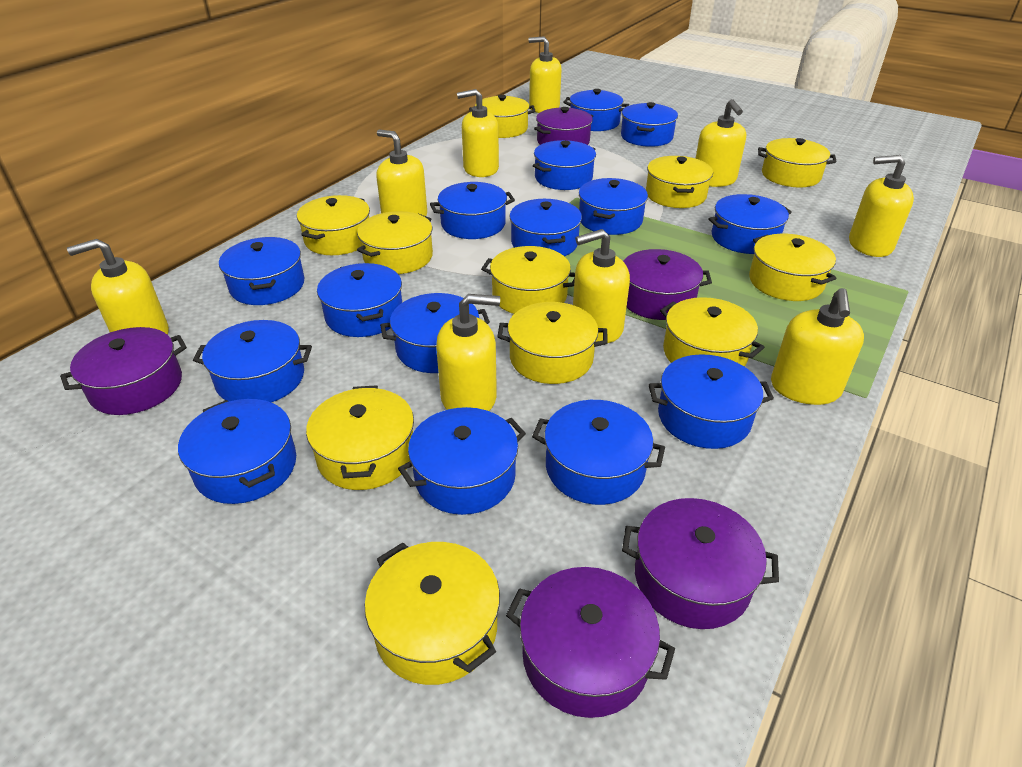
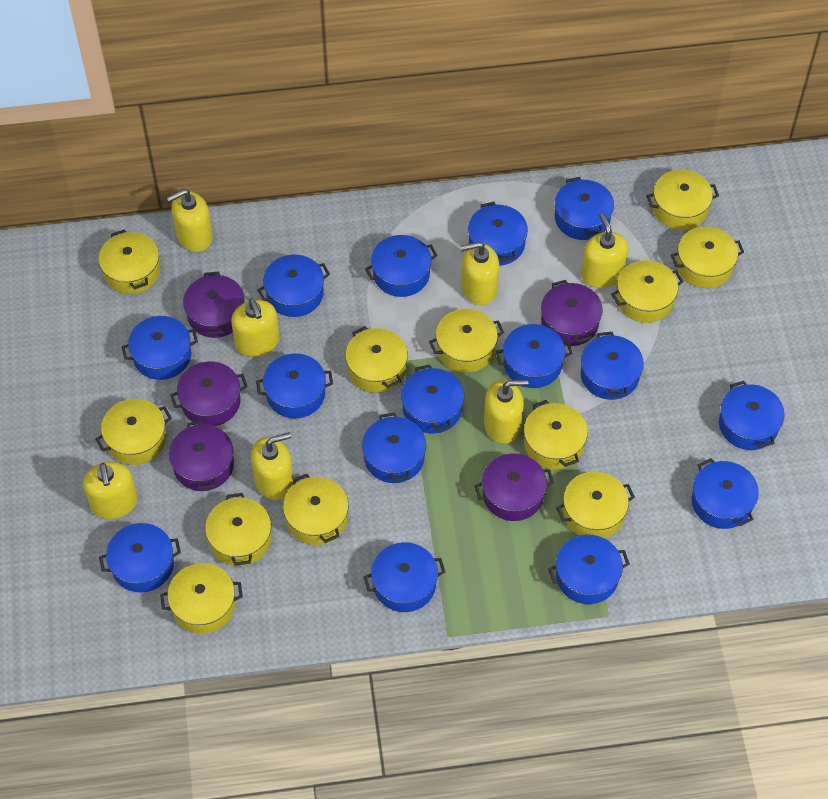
yellow pot: [297,195,370,255] [306,385,414,490] [357,211,433,274] [365,542,500,685] [469,95,535,138] [481,246,575,314] [497,302,608,384] [646,156,713,208] [660,297,764,367] [749,234,837,301] [758,138,837,187] = 11 -> [96,399,172,465] [99,229,160,294] [160,563,243,634] [205,493,271,566] [283,474,349,545] [345,326,408,393] [429,309,504,373] [524,400,588,469] [556,472,635,538] [611,260,683,323] [646,170,719,230] [671,227,744,288] = 12
yellow soap dispenser: [67,239,169,335] [376,130,427,216] [436,294,500,411] [457,89,499,177] [529,36,562,113] [573,229,630,343] [695,99,746,187] [771,288,864,405] [849,155,914,257] = 9 -> [83,462,138,519] [167,189,213,252] [231,298,279,357] [251,432,293,500] [460,242,499,305] [484,379,529,444] [581,213,628,288] = 7

